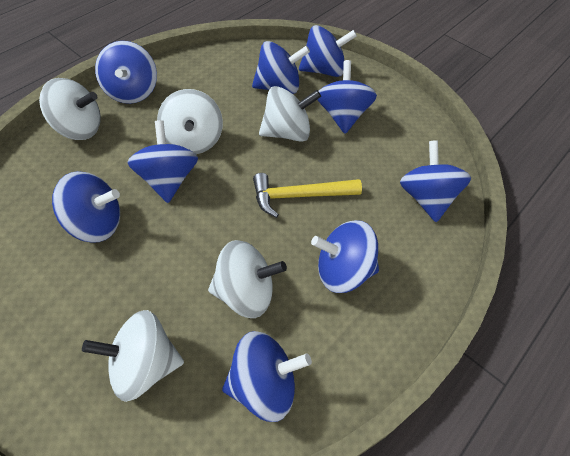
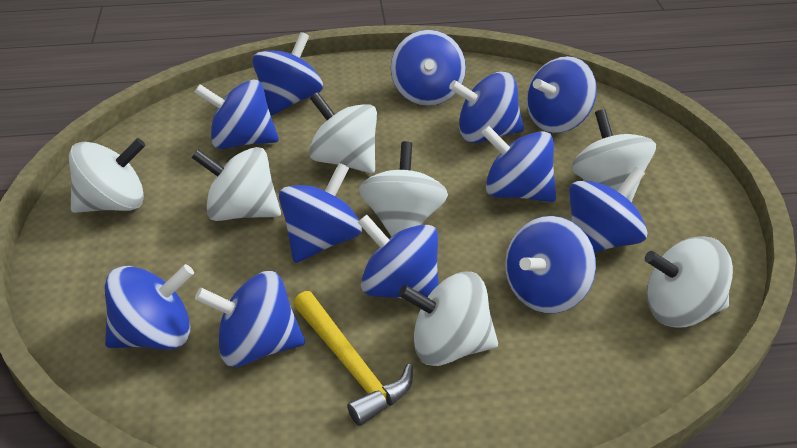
blue spinning top: [52,171,120,243] [95,41,157,104] [127,120,198,203] [222,331,312,422] [252,41,310,94] [299,25,357,77] [311,220,379,293] [317,60,377,134] [400,140,471,222] = 9 -> [105,264,194,350] [194,79,279,149] [195,271,305,367] [252,32,323,116] [279,163,362,263] [358,214,439,299] [391,30,466,106] [449,72,524,143] [481,126,556,202] [505,216,596,313] [526,56,597,133] [569,167,648,252] = 12
white spinning top: [39,78,101,140] [82,310,184,402] [157,89,223,154] [208,240,287,318] [259,86,321,142] = 5 -> [69,138,146,213] [191,147,281,221] [309,92,377,174] [359,141,448,237] [399,272,498,366] [571,109,656,202] [645,236,733,327] = 7

